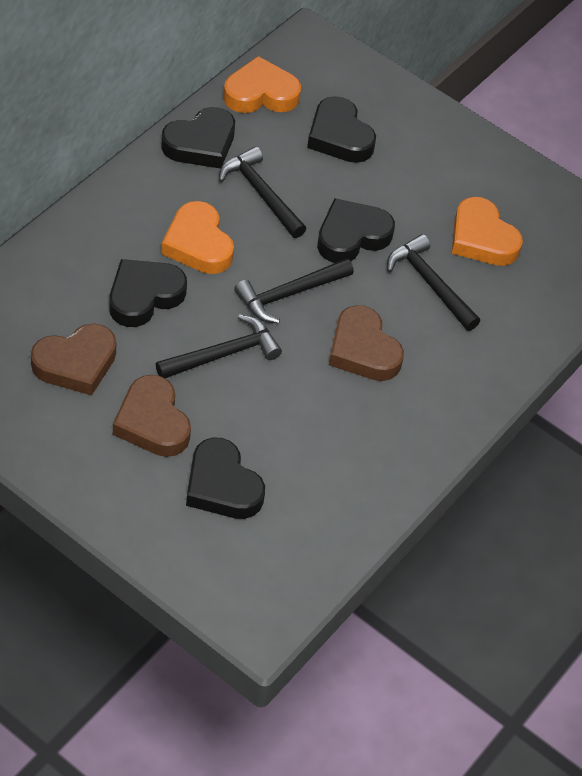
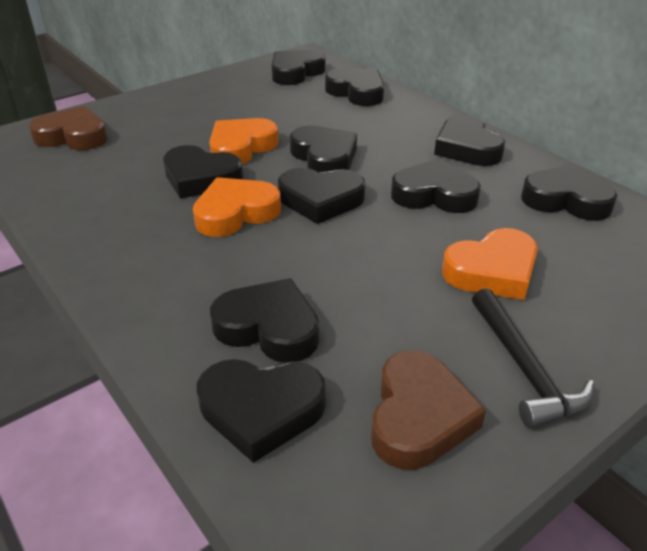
black hammer: [156,314,282,378] [219,146,306,238] [234,258,354,324] [387,234,480,331] = 4 -> [472,288,594,427] = 1
black heart: [109,259,187,327] [161,107,235,169] [186,438,265,519] [307,96,376,163] [317,198,395,263] = 5 -> [163,145,243,198] [197,359,326,463] [210,278,319,362] [271,50,326,85] [278,168,365,224] [290,126,357,173] [325,68,384,106] [391,158,481,213] [434,115,505,166] [521,164,617,221] = 10
brown heart: [31,324,116,396] [113,375,191,457] [329,305,404,381] = 3 -> [29,106,108,150] [371,350,486,470] = 2

